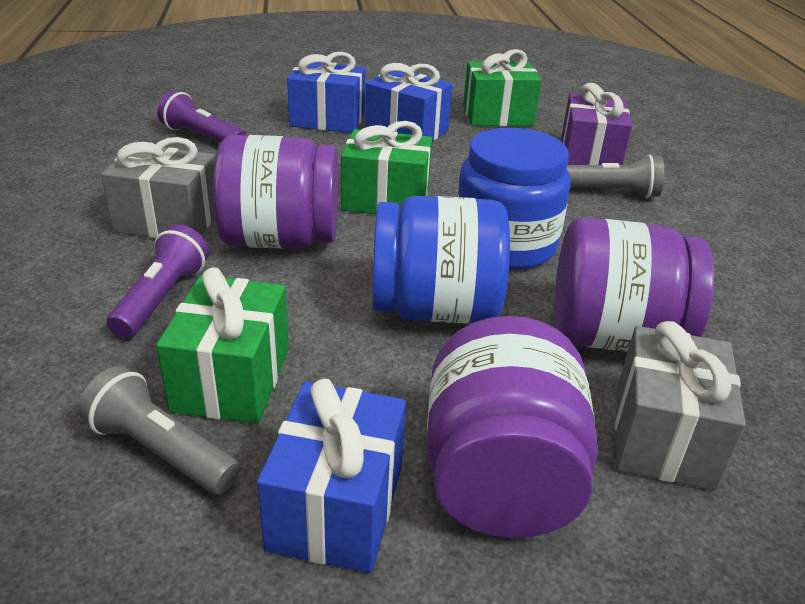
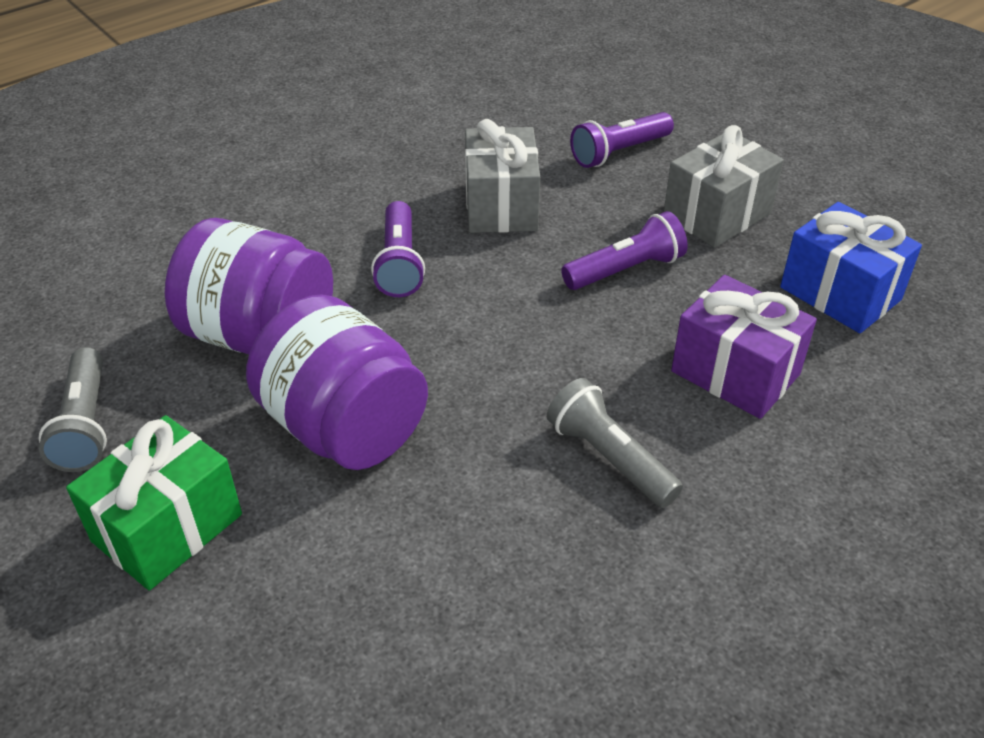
blue gift: [257,378,406,573] [287,52,366,133] [365,63,452,141] = 3 -> [780,202,922,333] = 1
blue jar: [372,196,510,324] [457,128,571,270] = 2 -> none = 0
green gift: [156,267,289,424] [341,121,432,214] [463,49,542,126] = 3 -> [66,415,242,590] = 1
purple flashlight: [107,224,209,338] [157,90,246,142] = 2 -> [371,201,425,297] [561,211,688,290] [570,112,674,168] = 3
purple jar: [213,135,338,249] [426,316,598,538] [554,217,714,352] = 3 -> [165,218,333,354] [246,294,428,470] = 2

